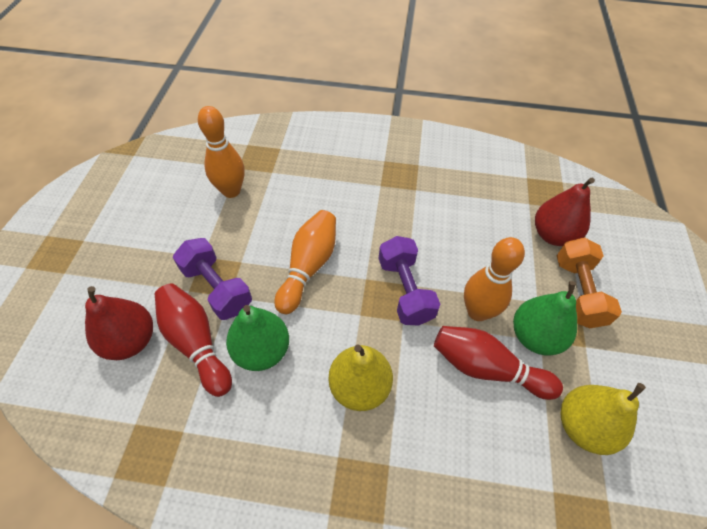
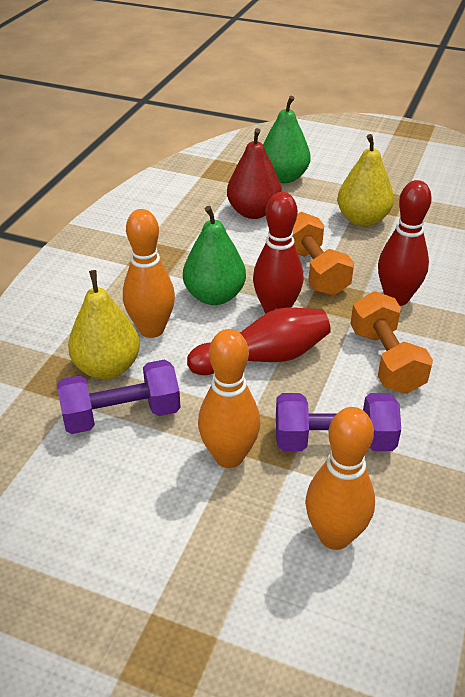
orange dumbbell: [557,237,622,329] = 1 -> [292,212,354,296] [350,291,433,394] = 2
red bowling pin: [155,284,232,397] [434,326,563,400] = 2 -> [187,307,331,375] [253,192,303,314] [378,180,432,306] = 3
red pear: [85,286,153,360] [535,178,595,246] = 2 -> [227,128,282,219] = 1

